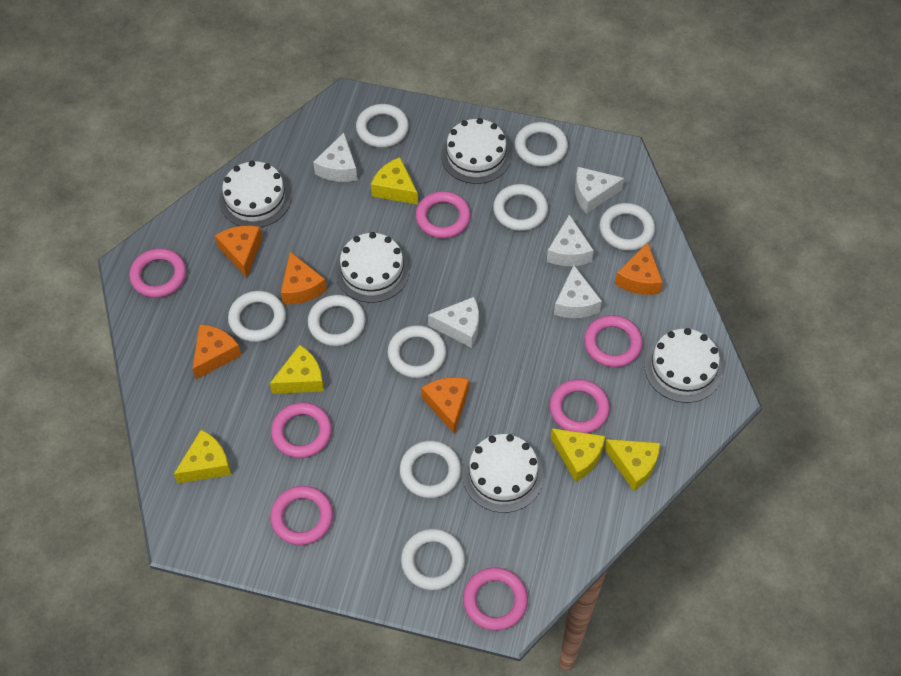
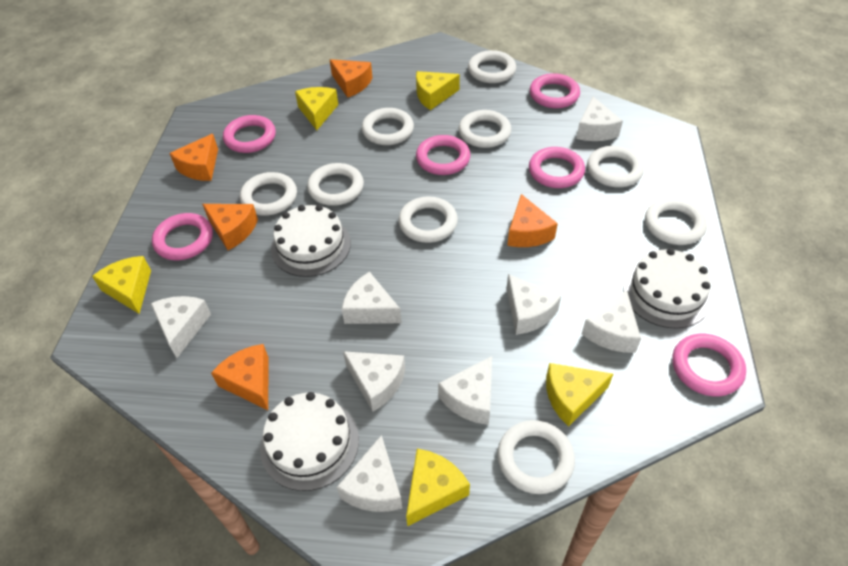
pink ring: [129,248,186,298] [270,486,333,545] [271,402,332,458] [415,191,471,238] [463,567,528,631] [550,379,610,433] [584,315,643,367] = 7 -> [152,213,213,260] [223,115,276,153] [416,135,470,175] [529,147,585,188] [530,73,580,108] [672,334,746,397] = 6
white cake: [219,161,292,228] [335,232,410,303] [441,118,512,184] [462,434,544,513] [644,328,723,403] = 5 -> [260,392,359,491] [271,205,351,277] [623,248,711,329] = 3
white cheese: [313,133,358,182] [428,297,479,348] [547,214,594,266] [554,265,602,318] [575,167,624,214] = 5 -> [151,296,211,358] [337,435,402,512] [342,272,402,324] [343,351,405,412] [438,356,492,425] [506,274,561,335] [576,97,623,141] [582,290,641,353] = 8

